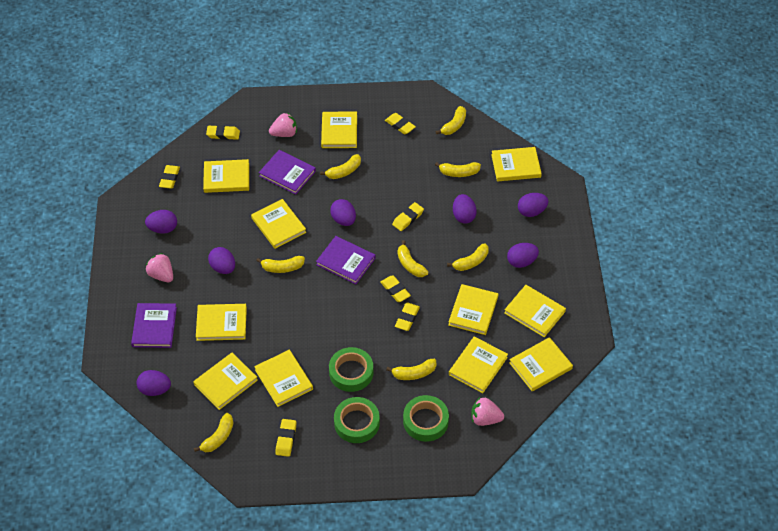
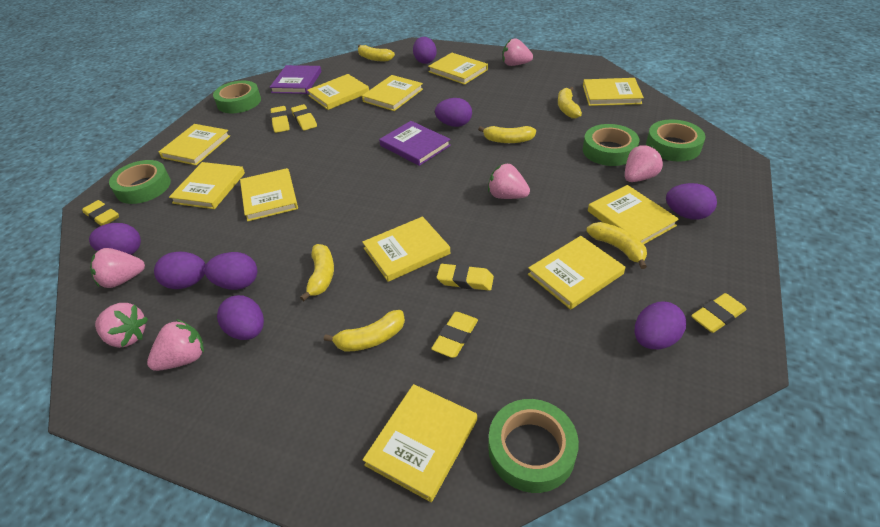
green tape: [329,347,373,392] [334,397,380,443] [403,395,449,442] = 3 -> [109,160,171,204] [213,81,261,113] [488,399,579,493] [583,124,639,166] [646,119,706,162] = 5
pink strawberry: [145,253,173,282] [269,112,297,137] [471,397,504,426] = 3 -> [90,248,145,288] [95,303,148,348] [147,319,204,371] [488,163,530,199] [503,38,533,66] [625,145,663,182] = 6
purple book: [131,303,177,348] [259,150,316,195] [316,236,375,284] = 3 -> [270,65,322,94] [379,121,451,166] = 2
purple egg: [136,370,171,396] [145,210,177,234] [208,247,235,274] [330,199,356,226] [453,194,477,224] [507,243,539,268] [518,193,548,217] = 7 -> [89,223,141,255] [154,252,206,289] [204,252,257,290] [217,295,264,340] [413,37,437,64] [435,98,472,127] [635,302,686,349] [666,183,717,220] = 8
yellow banana: [194,413,233,452] [256,256,305,273] [320,154,361,179] [386,359,436,380] [398,240,428,277] [435,162,481,177] [436,106,466,135] [447,243,489,271] = 8 -> [300,244,334,301] [324,310,405,352] [358,45,395,61] [478,126,536,143] [558,87,582,119] [586,222,647,269] = 6
yellow eraser: [159,165,180,189] [206,125,240,140] [275,419,296,457] [380,276,411,302] [385,113,416,134] [392,202,424,231] [395,303,420,331] = 7 -> [82,200,119,226] [270,106,290,133] [291,104,317,131] [431,312,478,358] [437,264,494,291] [691,293,747,333] = 6

